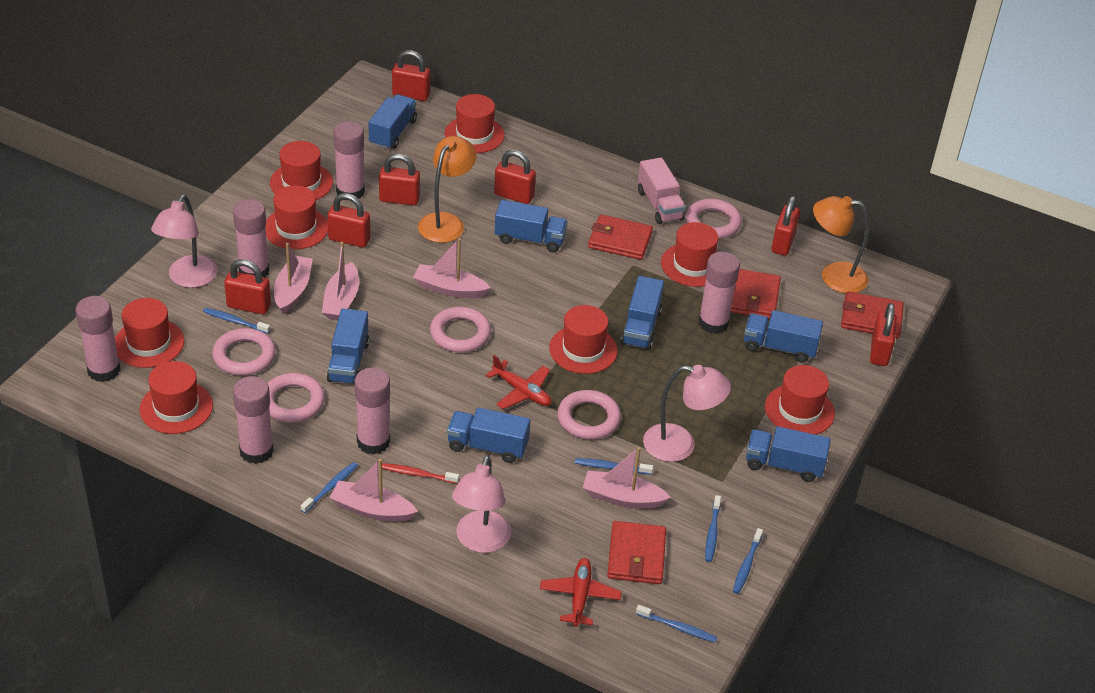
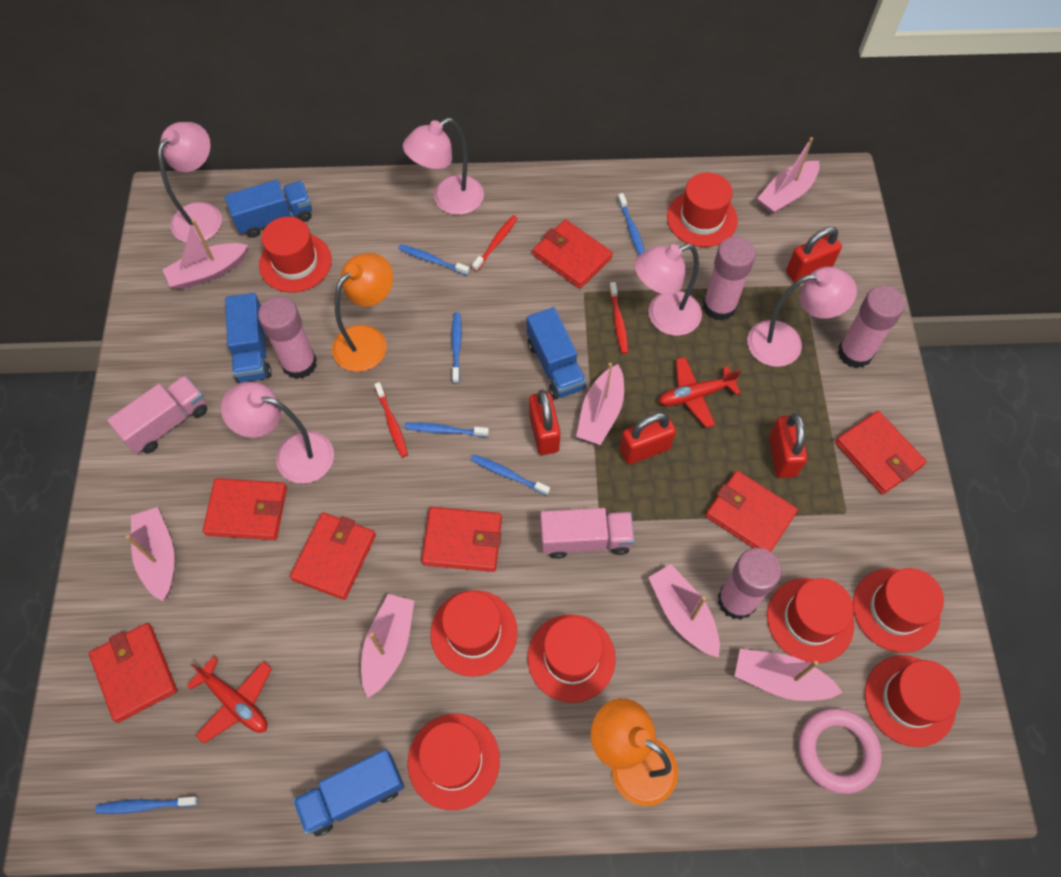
blue truck: [327,309,369,385] [368,94,417,149] [447,407,530,463] [495,200,568,252] [621,276,664,350] [744,310,823,363] [746,426,831,482] = 7 -> [225,179,312,238] [225,293,272,383] [293,749,404,836] [527,307,586,399] = 4
pink boat: [274,243,313,314] [322,242,359,320] [330,459,418,522] [413,238,491,298] [583,447,671,508] = 5 -> [126,507,175,601] [162,220,248,289] [361,594,414,698] [576,363,624,445] [648,564,720,658] [735,649,843,701] [757,137,820,214] = 7
pink glue stick: [75,296,120,382] [233,199,270,277] [233,376,274,464] [333,121,365,200] [355,367,390,455] [699,252,740,334] = 6 -> [258,297,317,379] [703,236,756,321] [718,548,782,620] [837,285,905,369] = 4
pink lamp: [151,195,217,288] [452,455,511,553] [643,365,731,462] = 3 -> [158,122,222,242] [221,382,334,484] [403,118,484,215] [634,244,702,336] [747,267,857,367] = 5
pink ring: [212,328,275,376] [267,373,325,423] [430,307,491,353] [557,390,621,440] [686,198,742,239] = 5 -> [798,708,882,794] = 1
pink truck: [638,157,686,224] = 1 -> [107,375,207,454] [540,508,635,559] = 2
red padlock: [224,259,271,314] [327,193,370,247] [379,154,420,206] [392,50,431,101] [494,150,536,204] [771,196,800,256] [870,303,897,366] = 7 -> [529,390,561,455] [620,412,676,464] [769,413,807,478] [786,227,842,283] = 4
red toothbrush: [382,463,459,484] = 1 -> [374,382,408,457] [472,215,518,272] [609,282,628,354] = 3
red wallet: [588,214,653,260] [607,521,666,584] [731,269,781,319] [841,291,904,338] = 4 -> [89,623,177,723] [203,478,287,540] [290,512,376,600] [422,507,502,572] [533,219,613,289] [705,471,798,552] [835,411,927,494] = 7

